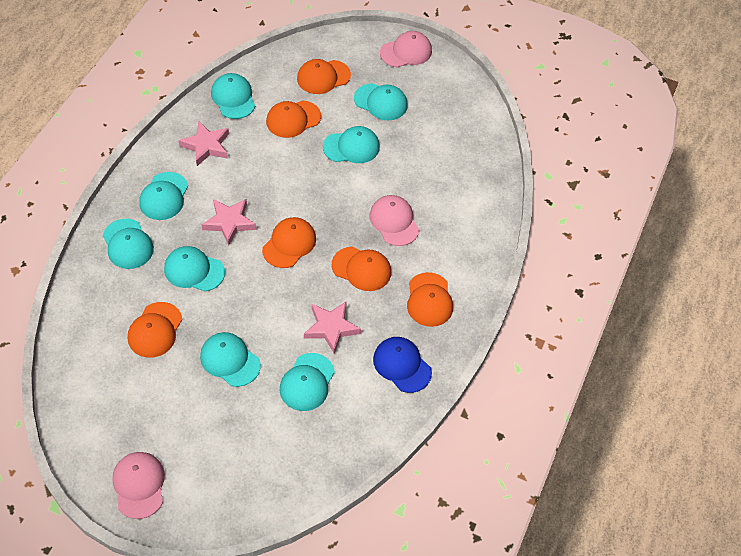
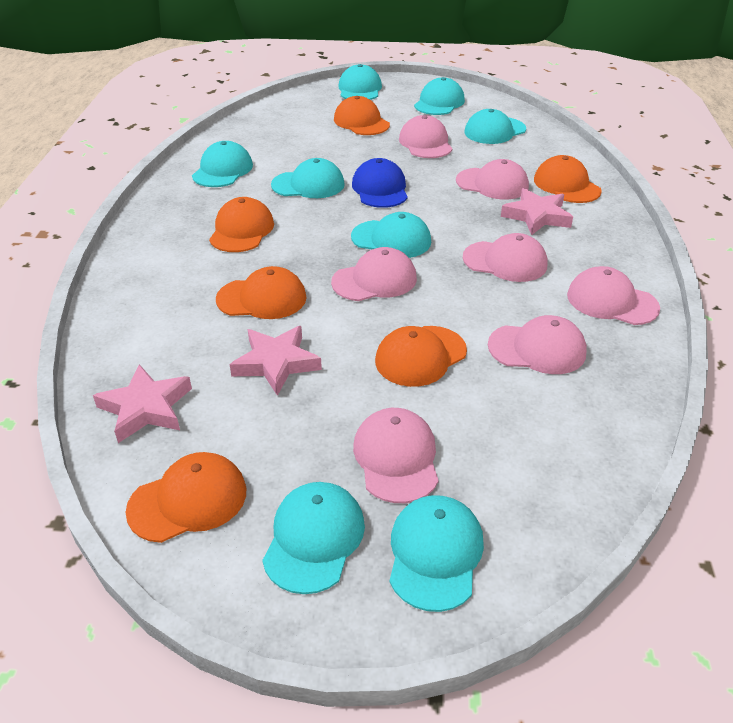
pink cap: [112,452,165,519] [370,195,419,246] [380,31,432,67] = 3 -> [331,247,417,301] [353,408,439,503] [399,115,453,158] [456,159,529,200] [463,233,547,282] [488,315,587,374] [567,266,660,325] = 7

